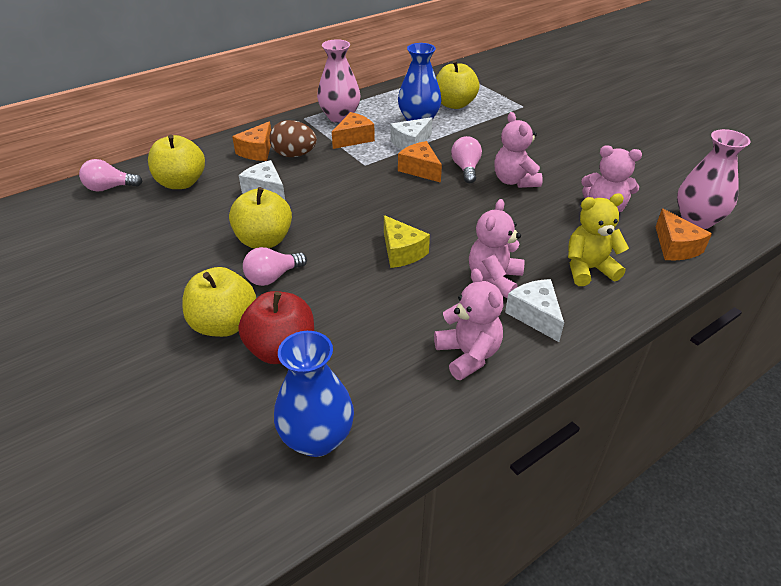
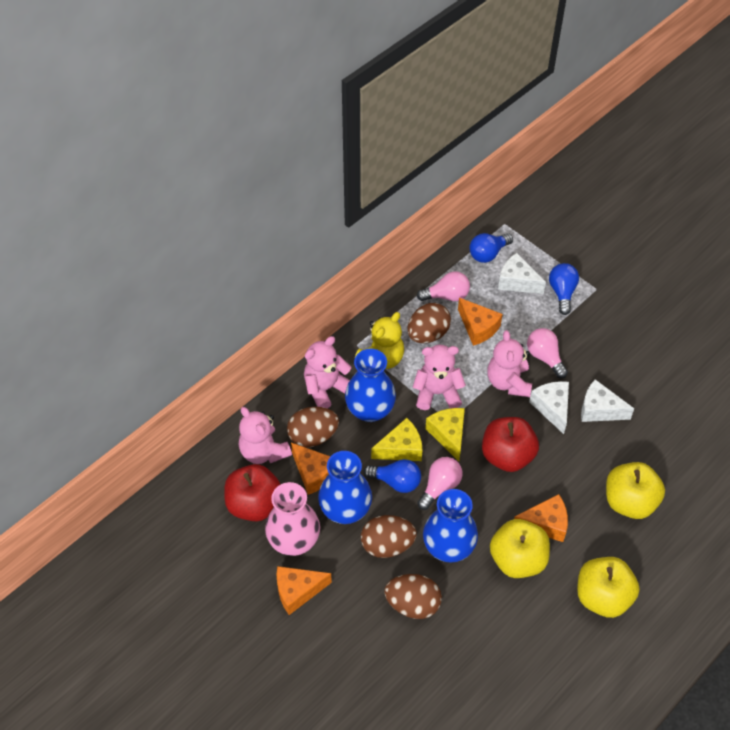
blue light bulb: none = 0 -> [363,459,421,493] [470,233,513,263] [549,263,579,315] = 3
blue vase: [274,331,354,457] [398,43,442,121] = 2 -> [318,451,372,524] [345,349,396,422] [423,489,478,563] = 3
brown egg: [269,120,317,157] = 1 -> [287,407,339,447] [361,515,417,558] [384,574,442,619] [407,303,451,343] = 4
pink vase: [317,39,361,123] [677,129,750,229] = 2 -> [265,482,320,556] = 1
red apple: [238,291,314,364] = 1 -> [224,464,281,521] [482,417,539,472] = 2
yellow apple: [148,135,205,189] [182,267,256,337] [229,187,292,249] [436,60,480,109] = 4 -> [490,519,550,578] [577,557,640,618] [606,462,665,519] = 3
yellow cheese: [384,215,430,268] = 1 -> [371,418,422,461] [425,408,465,461] = 2

